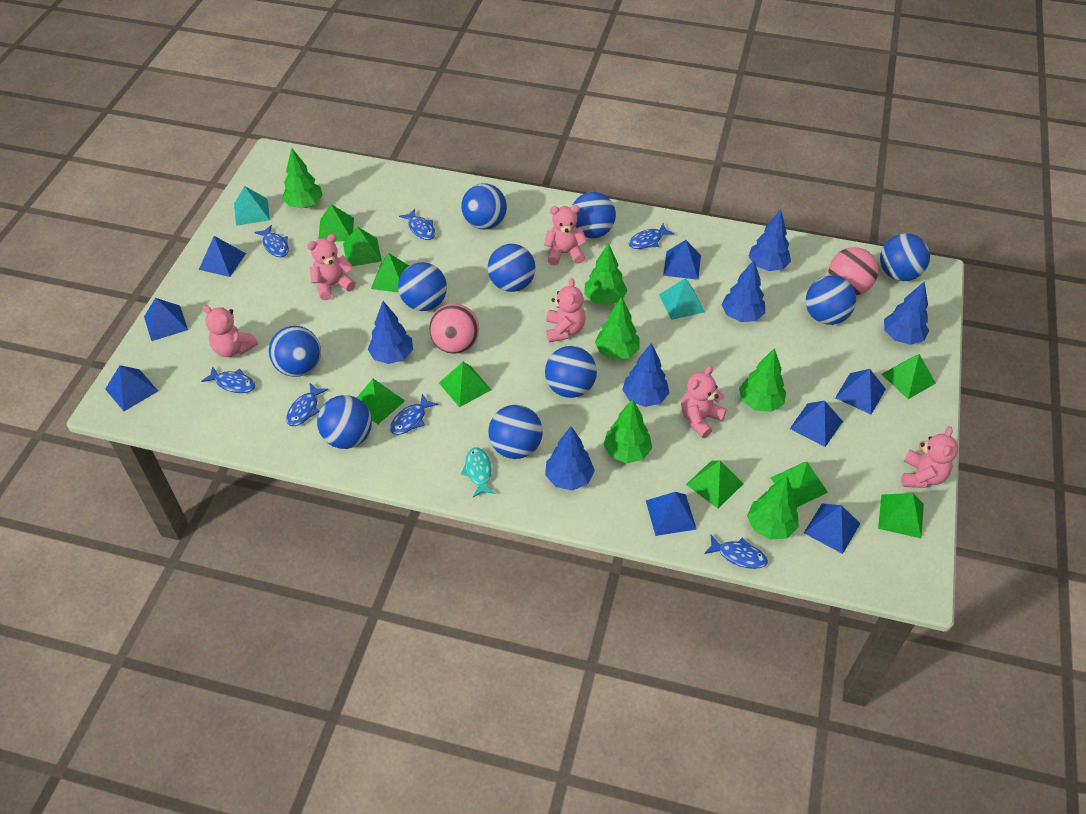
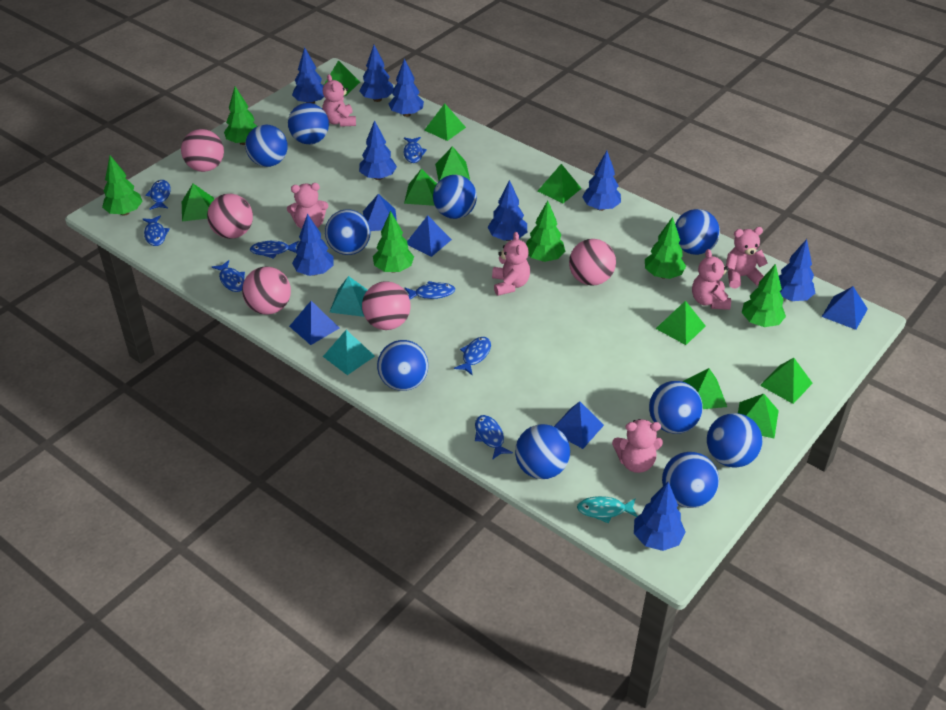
blue fish: [201,366,255,393] [254,225,289,257] [286,383,328,426] [390,394,438,435] [399,209,435,240] [629,224,675,249] [704,535,768,569] = 7 -> [143,215,170,246] [145,180,171,210] [212,260,245,292] [250,241,299,259] [403,137,427,163] [404,281,455,299] [454,337,491,376] [475,415,513,460] = 8
blue pyramid: [105,365,158,411] [144,298,188,341] [199,236,246,277] [646,492,697,536] [663,240,701,280] [790,400,843,447] [804,504,860,554] [835,369,886,414] = 8 -> [289,301,339,345] [363,194,397,231] [407,215,452,257] [554,401,604,449] [822,286,868,330] = 5
blue tree: [368,301,413,364] [545,426,595,491] [622,343,669,407] [721,260,765,322] [749,209,791,271] [884,281,929,345] = 6 -> [292,47,324,104] [292,214,334,276] [359,45,394,102] [359,120,397,180] [389,58,424,117] [487,180,527,241] [582,151,621,211] [634,482,685,551] [779,239,815,301] = 9
green pyramid: [318,204,354,242] [343,227,382,266] [357,379,405,424] [371,253,409,293] [439,362,491,407] [686,460,743,509] [771,462,828,507] [878,493,924,538] [881,354,936,399] = 9 -> [182,184,214,221] [323,60,360,96] [404,169,437,206] [424,103,466,141] [435,146,470,181] [538,164,582,203] [656,301,706,345] [682,368,727,409] [738,393,779,438] [760,358,813,404] = 10
pink ball: [429,304,479,354] [828,247,878,295] = 2 -> [181,129,224,172] [207,194,253,239] [242,267,291,315] [362,281,411,330] [569,239,616,286] = 5

